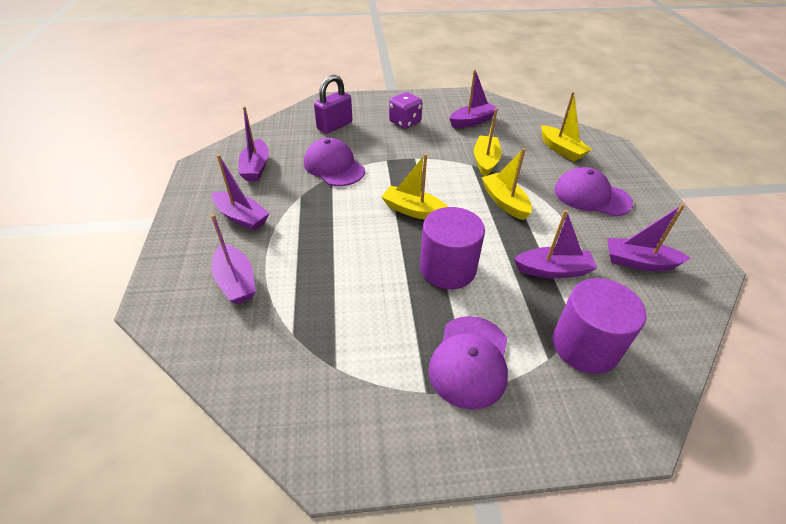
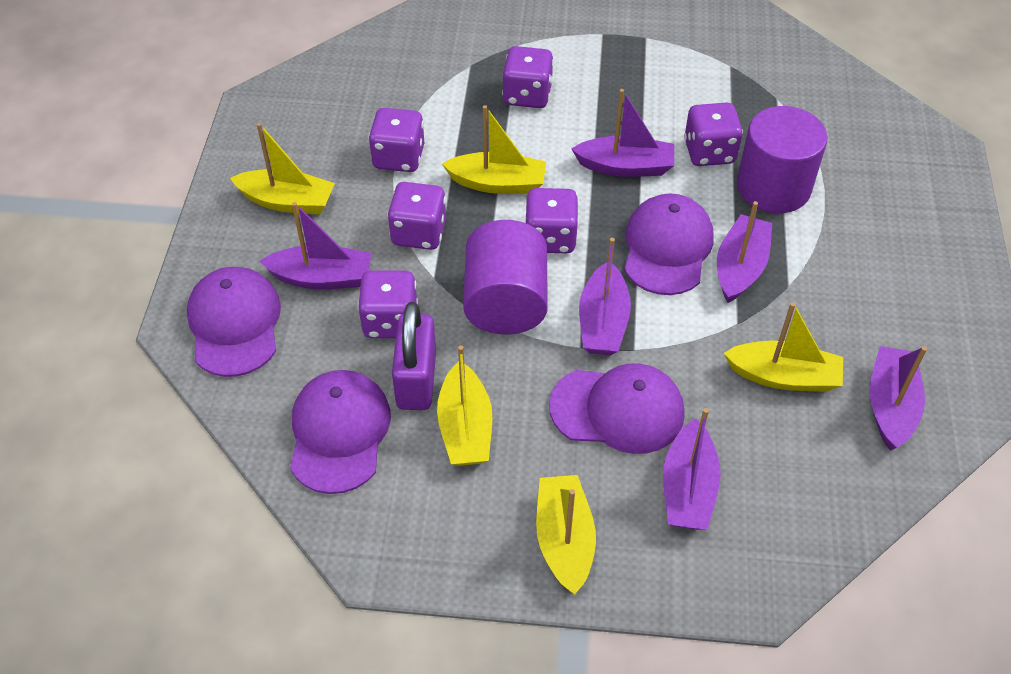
purple cap: [304,138,365,186] [428,316,508,410] [554,167,633,216] = 3 -> [187,267,281,377] [290,370,391,494] [549,363,685,454] [624,193,713,295] = 4
purple dice: [389,92,423,129] = 1 -> [358,271,418,338] [368,108,424,172] [387,182,446,250] [502,46,554,108] [525,188,579,253] [684,102,743,166] = 6
yellow boat: [382,154,448,220] [474,109,502,176] [481,148,532,220] [541,92,592,161] = 4 -> [230,123,335,214] [437,345,492,466] [442,105,546,194] [536,475,596,595] [724,302,843,392] = 5

